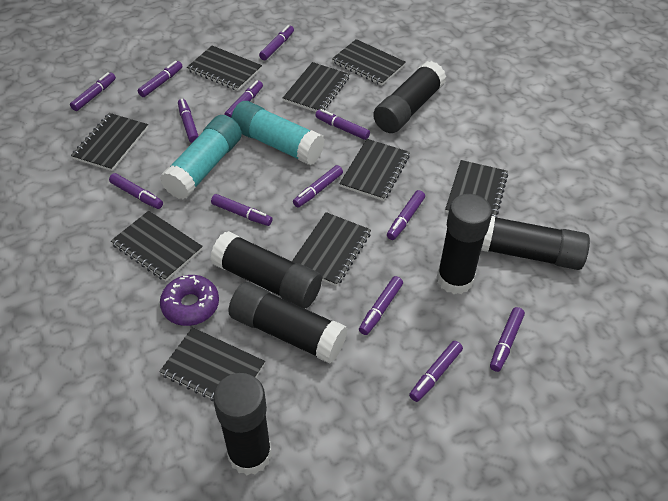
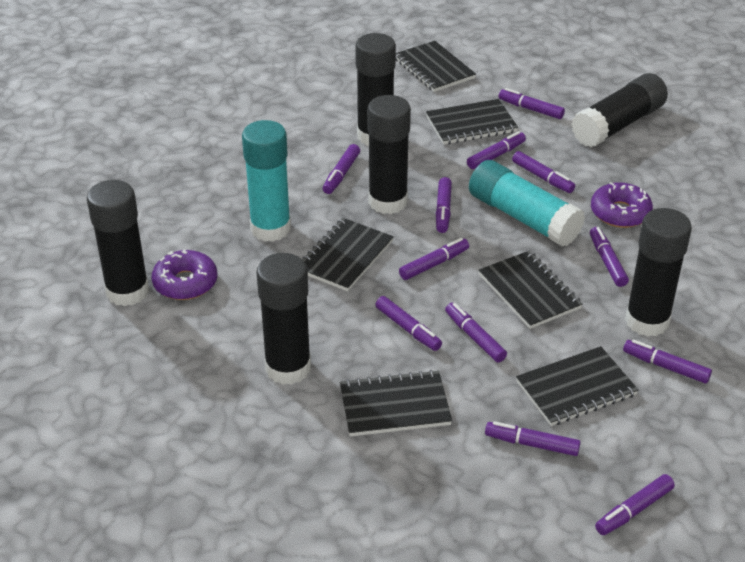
black notebook: [71,113,148,171] [111,211,203,281] [159,327,265,401] [187,46,262,91] [283,62,350,112] [292,212,371,286] [332,39,406,86] [339,139,410,201] [445,160,508,218] = 9 -> [302,218,394,291] [340,370,452,437] [396,41,476,92] [426,99,518,145] [479,250,583,329] [516,346,638,426] = 6
purple donut: [160,275,219,326] = 1 -> [152,249,218,300] [591,182,653,228] = 2
purple marker: [70,72,116,111] [109,173,163,209] [138,61,183,97] [178,99,198,143] [211,194,273,226] [224,80,263,117] [259,25,294,60] [293,165,343,208] [315,109,370,140] [359,276,403,335] [387,190,425,240] [409,341,463,402] [490,307,525,372] = 13 -> [323,144,360,194] [375,296,442,351] [399,238,469,280] [436,177,452,233] [445,303,507,363] [467,131,526,169] [485,421,580,456] [498,88,565,119] [512,151,575,193] [590,227,629,287] [595,474,675,535] [623,339,712,384] = 12

